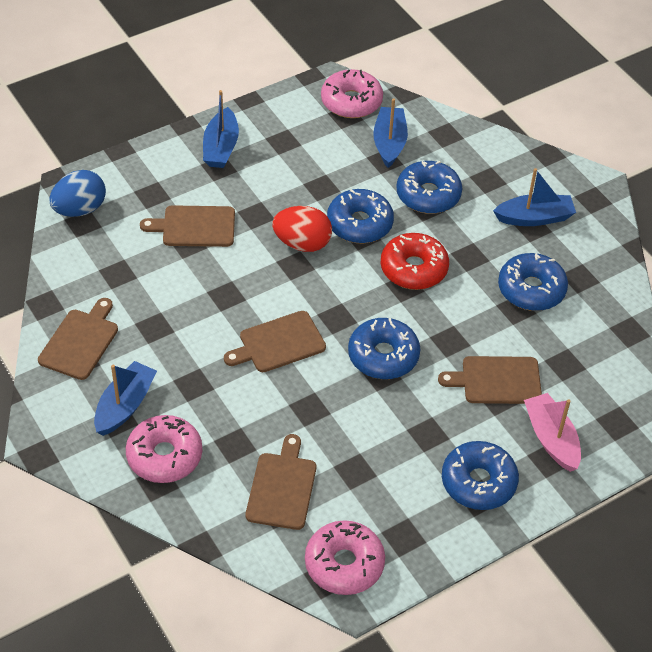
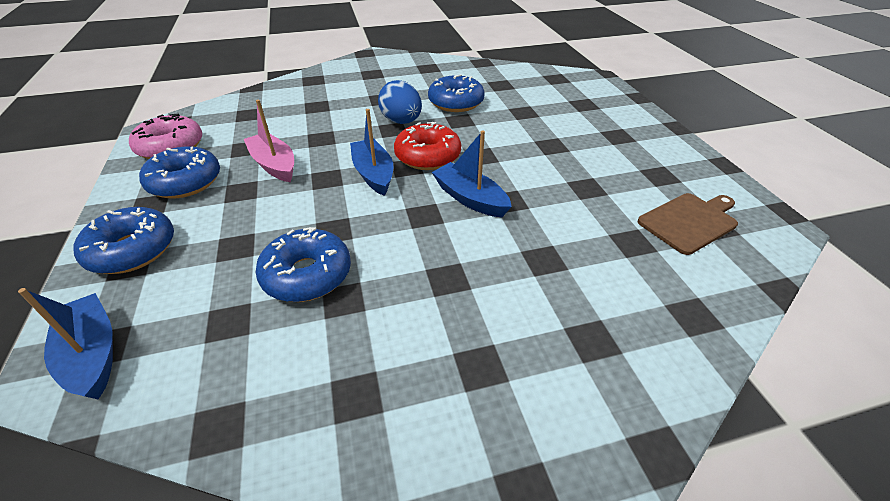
blue boat: [94,361,157,436] [203,90,239,168] [373,98,408,168] [493,168,576,226] = 4 -> [18,288,113,399] [350,109,393,196] [432,130,512,217] = 3
blue donut: [327,189,394,243] [348,318,420,379] [396,161,462,214] [442,441,519,510] [498,253,568,311] = 5 -> [73,207,174,274] [139,146,220,198] [256,227,351,302] [428,74,485,112] = 4
brown cutting board: [38,298,118,380] [140,205,235,247] [224,311,326,372] [246,434,316,530] [438,356,542,404] = 5 -> [637,193,738,255] = 1
pink donut: [126,415,202,483] [305,520,385,595] [321,69,383,118] = 3 -> [129,114,202,159] = 1
red egg: [272,206,332,252] = 1 -> none = 0

